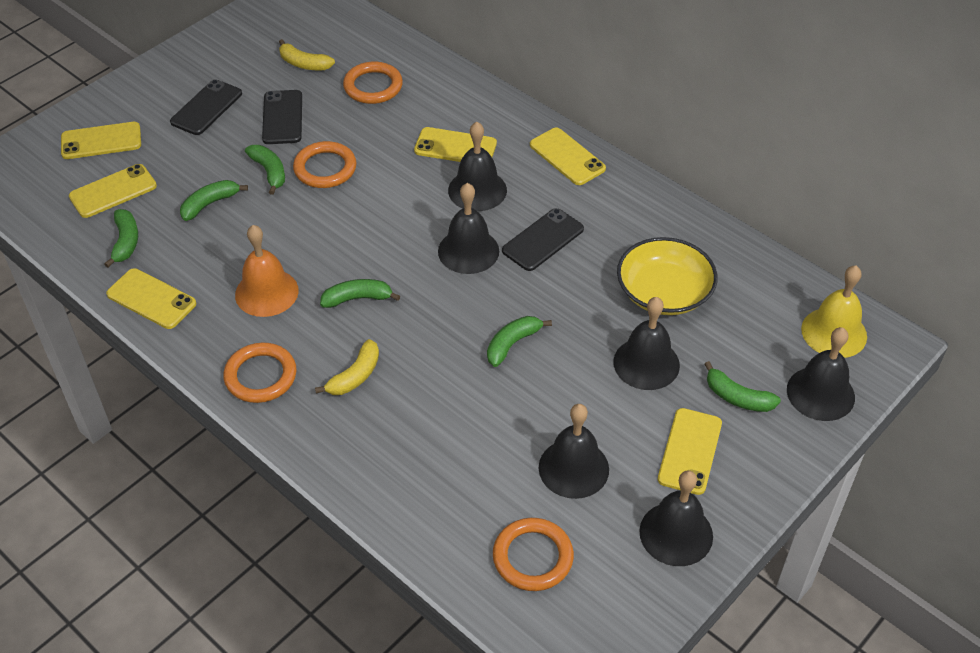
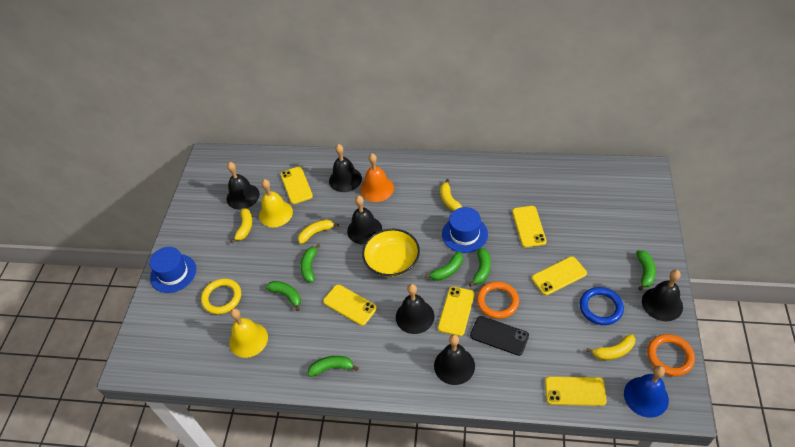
black phone: [170,79,242,135] [262,90,302,144] [502,208,584,271] = 3 -> [470,316,529,356] = 1
blue bell: none = 0 -> [624,366,669,418] = 1
blue hat: none = 0 -> [149,247,196,293] [442,207,488,253] = 2
blue ring: none = 0 -> [580,287,624,325] = 1
orange ring: [223,343,297,403] [293,141,357,188] [343,62,403,104] [493,518,574,591] = 4 -> [477,281,519,319] [647,334,695,376] = 2
yellow banana: [279,39,335,70] [315,339,379,395] = 2 -> [231,208,252,243] [298,219,339,244] [440,179,462,211] [586,334,635,360] = 4
yellow bell: [801,265,867,358] = 1 -> [229,308,268,358] [259,179,293,227] = 2
yellow ring: none = 0 -> [201,279,241,314] = 1

